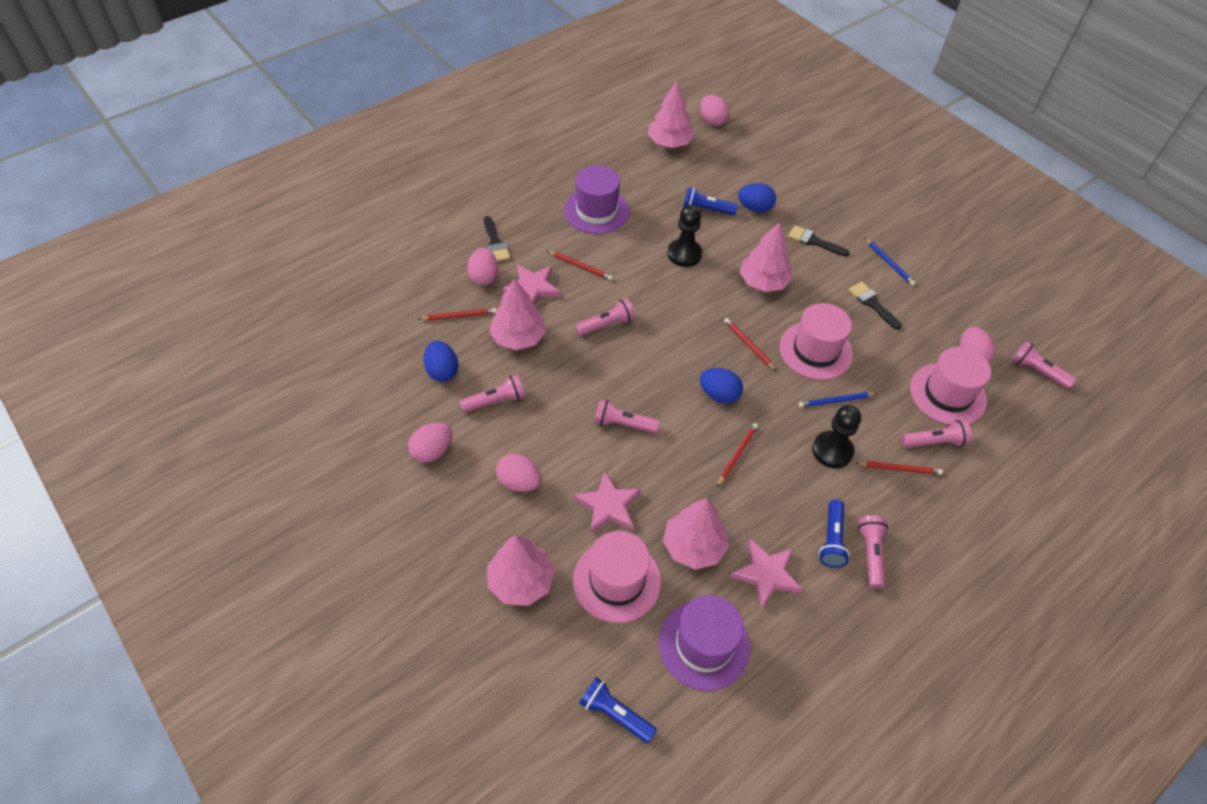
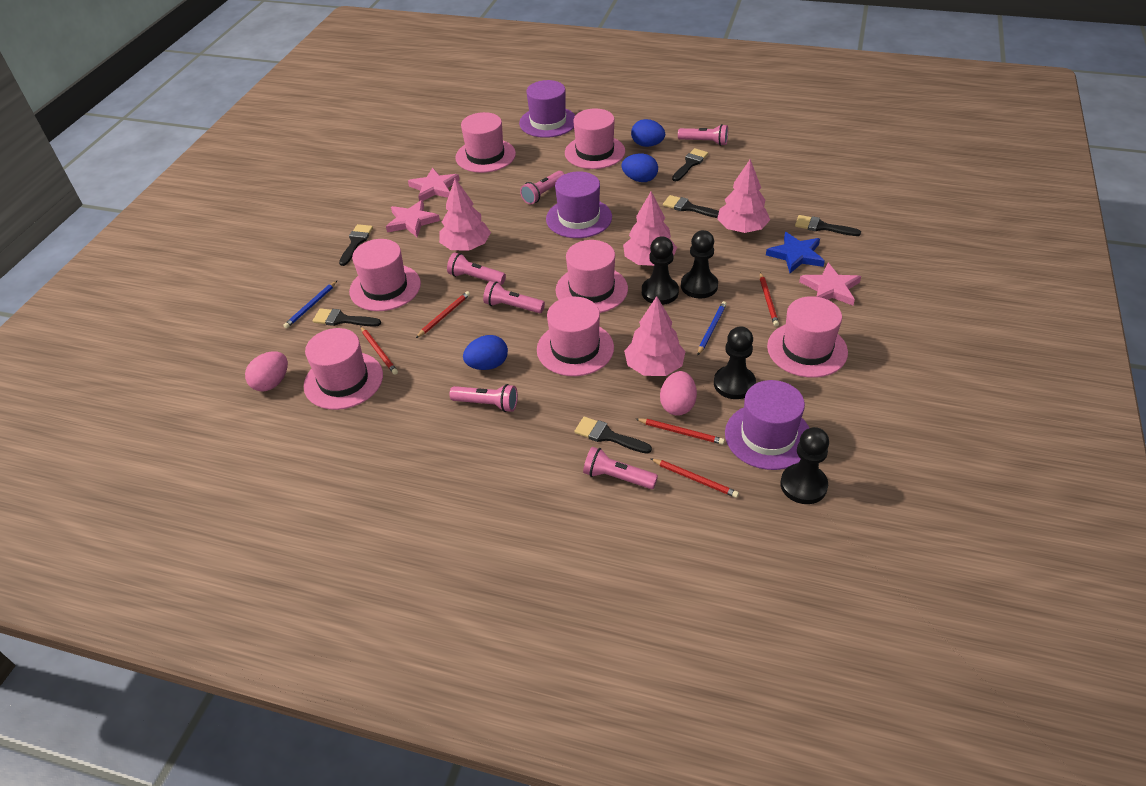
black brush: [484,216,510,262] [788,225,850,256] [848,282,902,330] = 3 -> [313,308,381,327] [339,224,373,266] [574,417,652,454] [663,195,719,218] [672,148,708,181] [795,215,861,236] = 6
black pawn: [668,205,702,267] [812,405,861,468] = 2 -> [642,236,679,305] [681,230,718,299] [714,326,756,399] [780,427,829,504] = 4
blue flashlight: [579,677,657,743] [683,187,738,215] [819,499,850,568] = 3 -> none = 0
blue star: none = 0 -> [766,232,825,273] = 1
pink egg: [408,422,453,462] [467,248,498,286] [496,453,541,492] [700,95,730,126] [959,327,995,363] = 5 -> [245,351,288,391] [660,371,697,416] = 2
pink hat: [573,531,661,623] [779,303,853,380] [910,347,991,425] = 3 -> [304,328,383,410] [349,239,421,311] [455,112,516,173] [537,297,614,376] [556,240,628,313] [565,108,625,169] [767,296,848,378] = 7
pink tree: [487,535,555,606] [489,278,546,350] [648,81,695,148] [663,498,729,570] [739,222,793,292] = 5 -> [439,178,491,251] [623,191,677,266] [624,296,686,376] [717,159,770,233] = 4
purple hat: [564,165,630,234] [658,595,750,691] = 2 -> [519,80,575,138] [546,171,612,238] [725,380,809,470] = 3

